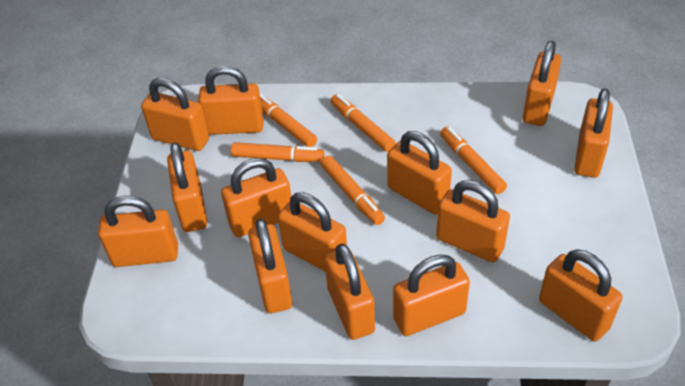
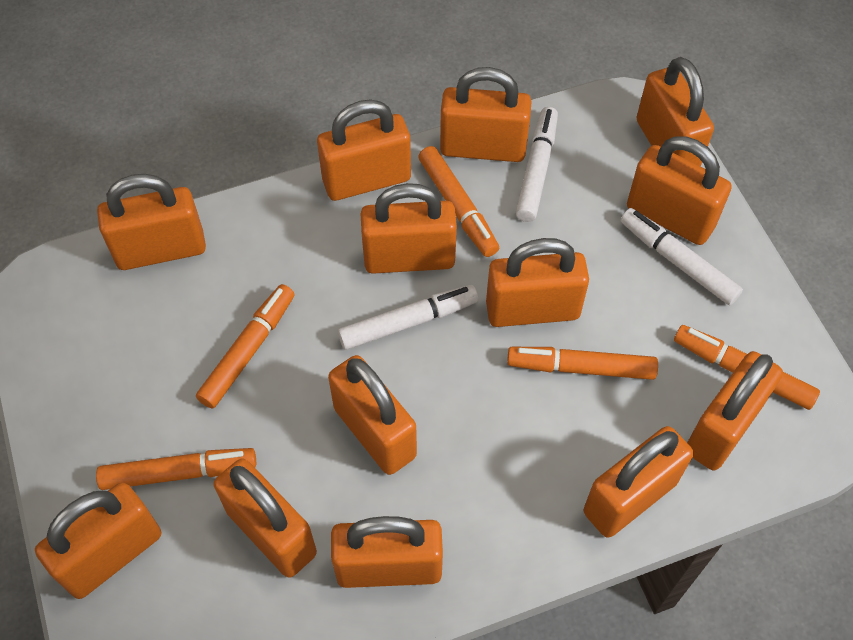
orange padlock: [98,196,178,267] [141,78,209,151] [167,142,207,232] [198,66,264,135] [221,158,291,237] [248,219,292,313] [278,192,347,272] [324,243,375,340] [387,131,452,214] [393,255,470,336] [436,180,510,262] [523,41,562,126] [539,249,623,342] [574,88,613,178] = 14 -> [35,482,161,599] [97,174,206,270] [214,458,317,578] [317,99,411,201] [328,355,417,475] [331,516,443,588] [361,183,457,274] [440,67,532,162] [486,238,589,327] [584,426,694,538] [627,136,732,245] [637,57,714,167] [687,351,783,470] = 13
white marker: none = 0 -> [338,285,478,350] [516,107,558,222] [621,208,743,305] = 3

